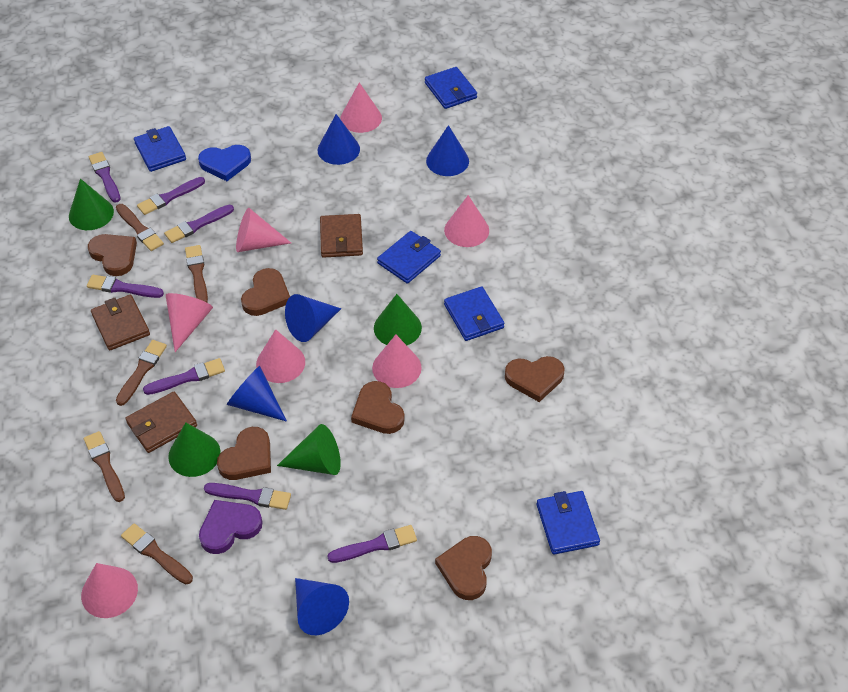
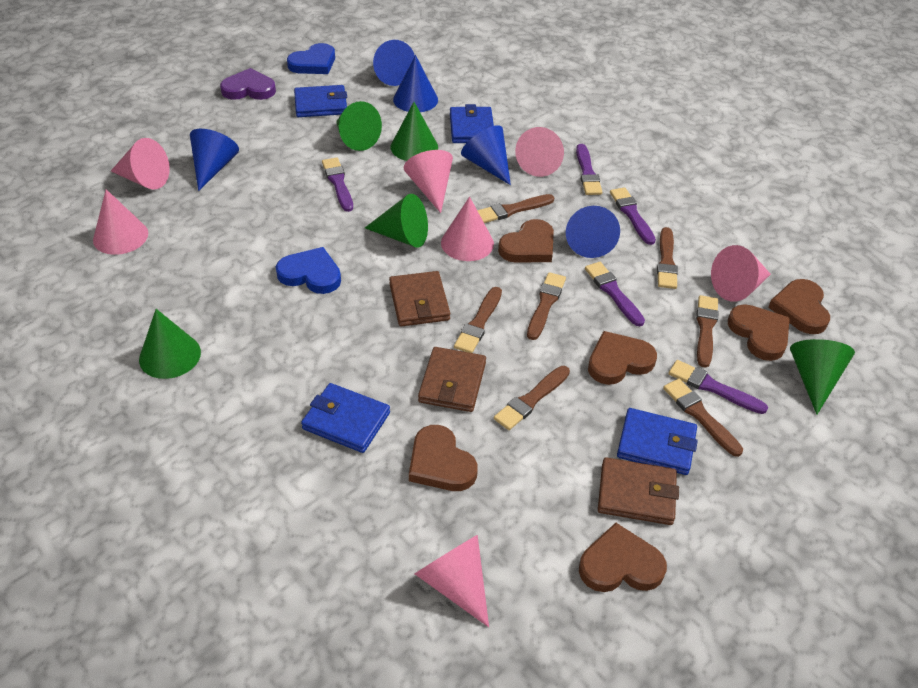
blue heart: [198,145,251,181] = 1 -> [276,247,341,294] [287,43,335,74] = 2
blue wallet: [134,126,186,172] [377,231,441,284] [425,67,477,109] [444,287,505,341] [537,491,600,555] = 5 -> [294,85,347,117] [301,383,390,453] [450,104,494,143] [617,408,698,475] = 4
brown brush: [84,431,125,502] [116,204,164,251] [116,340,167,406] [121,523,193,584] [185,245,208,302] = 5 -> [454,287,502,353] [477,194,554,223] [494,366,570,430] [527,272,566,340] [657,227,678,289] [663,379,743,457] [696,295,719,368] = 7
green cone: [69,179,114,230] [168,422,221,477] [277,424,341,475] [374,294,422,345] = 4 -> [139,309,201,379] [336,101,382,151] [365,194,428,248] [391,102,438,161] [790,339,855,415] = 5
purple brush: [87,275,164,298] [89,152,121,203] [137,177,205,215] [143,358,225,395] [164,205,234,243] [204,483,291,510] [327,525,417,563] = 7 -> [322,157,353,212] [576,144,602,195] [585,262,645,326] [610,187,656,245] [669,360,768,414] = 5

